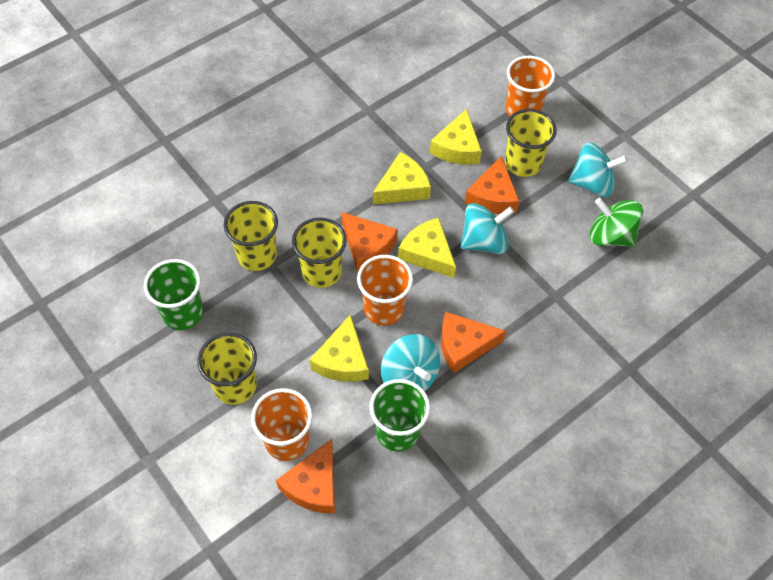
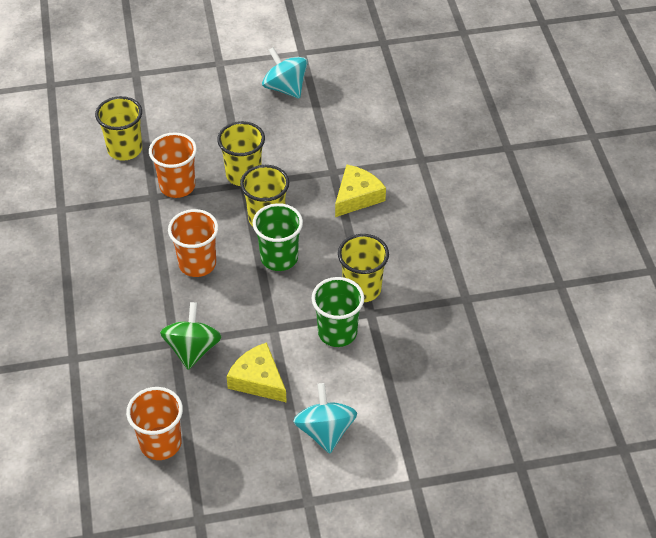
orange cheese: [276,439,335,513] [342,212,398,272] [441,312,506,374] [465,156,519,214] = 4 -> none = 0
turquoise spinning top: [381,334,440,391] [461,203,514,254] [568,142,628,197] = 3 -> [262,47,308,99] [293,383,357,454] = 2
yellow cheese: [310,315,369,382] [373,152,431,204] [398,218,456,278] [430,109,482,165] = 4 -> [226,342,287,403] [335,165,386,217] = 2

